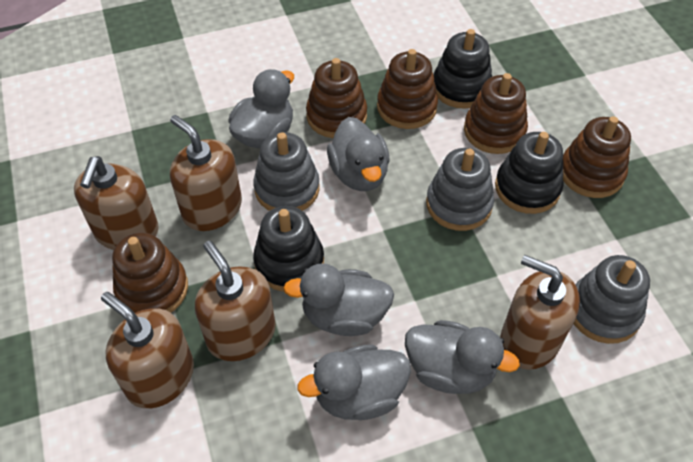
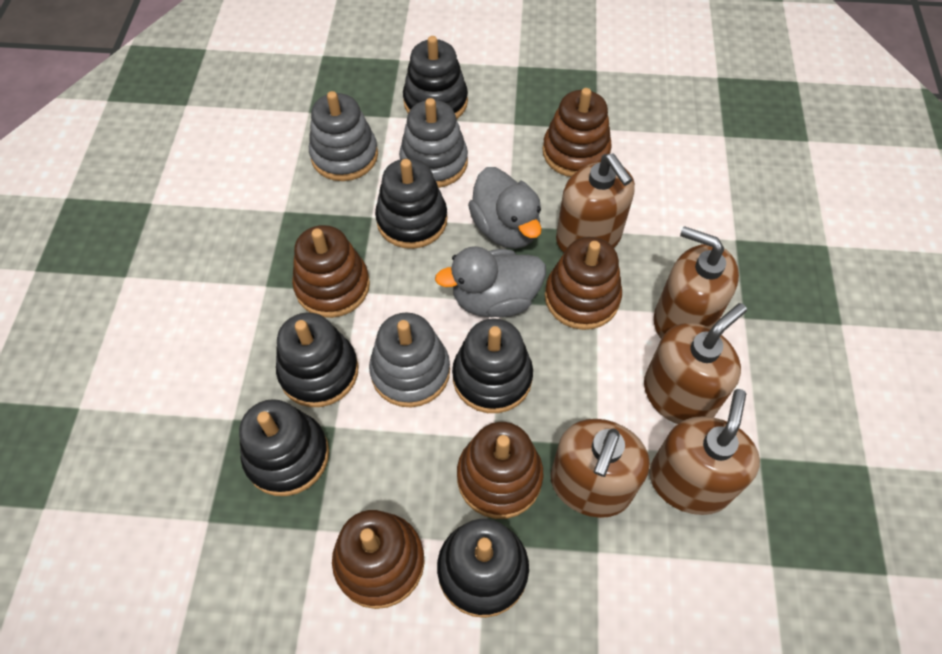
black stacking toy: [253,206,324,292] [433,29,492,109] [495,132,563,214] = 3 -> [239,399,329,496] [276,312,359,407] [375,158,447,249] [403,36,468,119] [437,519,529,618] [452,318,533,413] = 6
grey duck: [228,69,294,148] [283,263,394,336] [297,344,411,420] [327,117,390,191] [405,320,520,394] = 5 -> [435,246,546,317] [468,167,542,249] = 2

